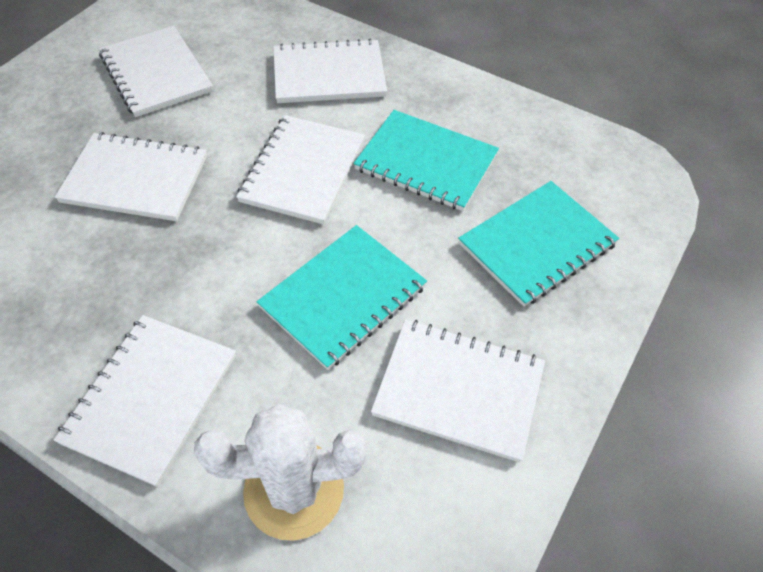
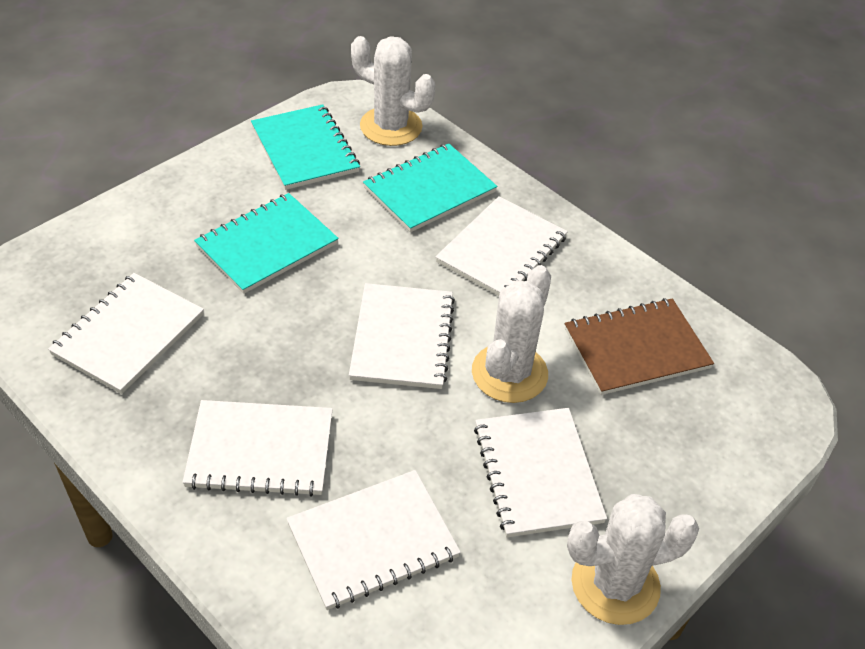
brown notebook: none = 0 -> [565,298,714,395] = 1
white cactus: [194,404,367,541] = 1 -> [351,36,435,146] [472,265,551,403] [567,494,699,625] = 3

